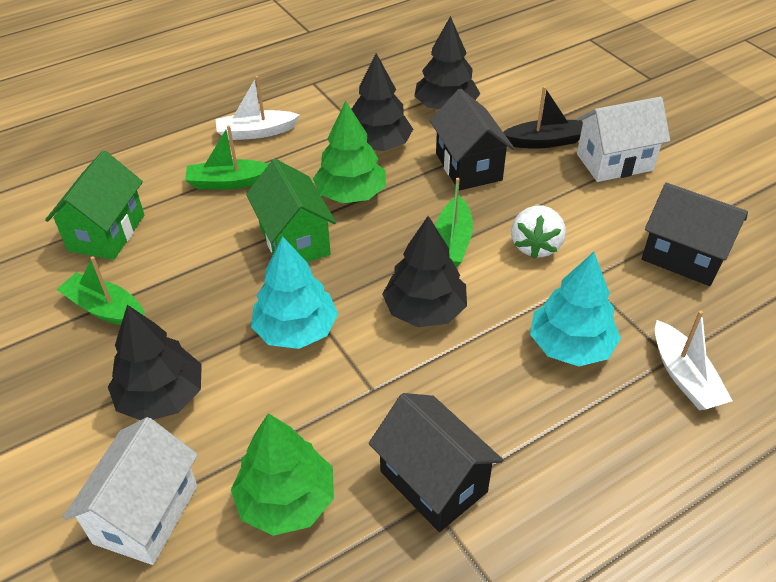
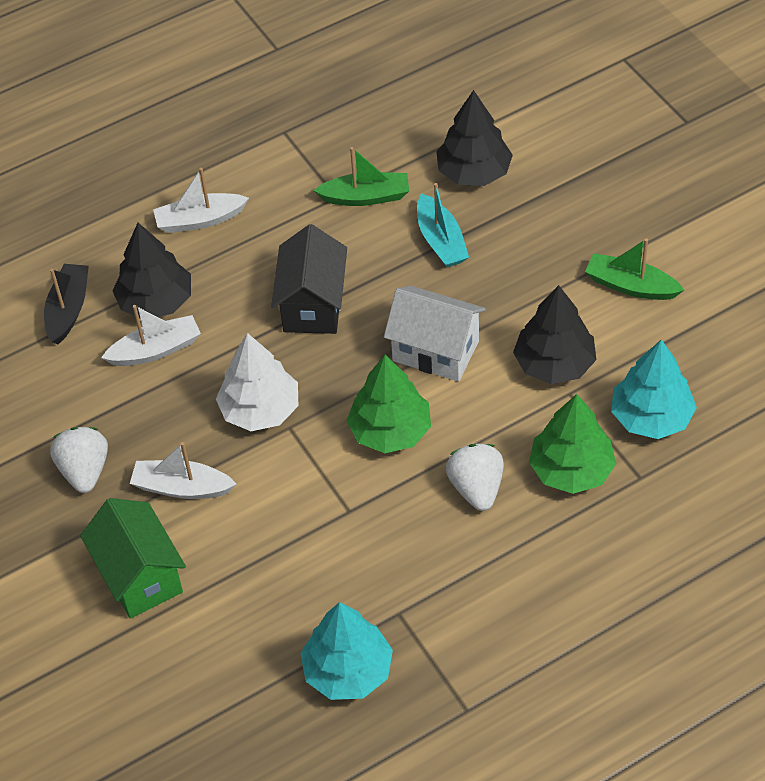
black house: [369,393,503,532] [430,89,514,191] [642,183,748,286] = 3 -> [271,224,347,334] = 1
black tree: [108,305,202,420] [352,53,413,151] [382,216,467,327] [414,16,480,109] = 4 -> [112,223,191,317] [436,90,513,186] [513,285,596,384] = 3
green boat: [56,256,145,325] [185,125,269,189] [435,178,473,267] = 3 -> [313,147,409,206] [585,238,684,300] = 2
green house: [45,150,144,260] [246,159,336,262] = 2 -> [80,498,186,619] = 1
turquoise boat: none = 0 -> [417,183,469,268] = 1
white boat: [216,76,300,140] [655,310,733,410] = 2 -> [101,305,201,366] [130,442,236,499] [153,168,249,233] = 3
white house: [63,417,198,565] [577,97,670,182] = 2 -> [384,286,486,382] = 1
white strawberry: [511,205,566,259] = 1 -> [50,427,108,493] [446,444,504,511] = 2
white tree: none = 0 -> [216,333,298,431] = 1

